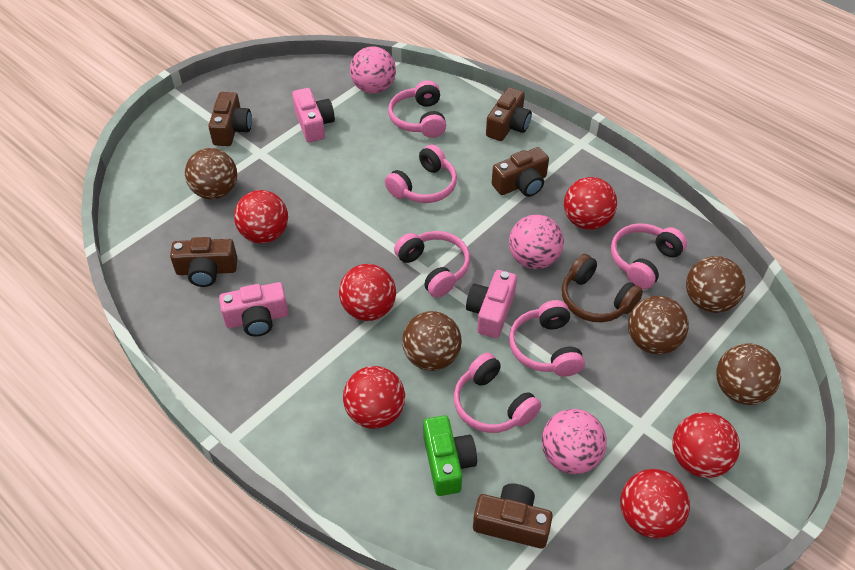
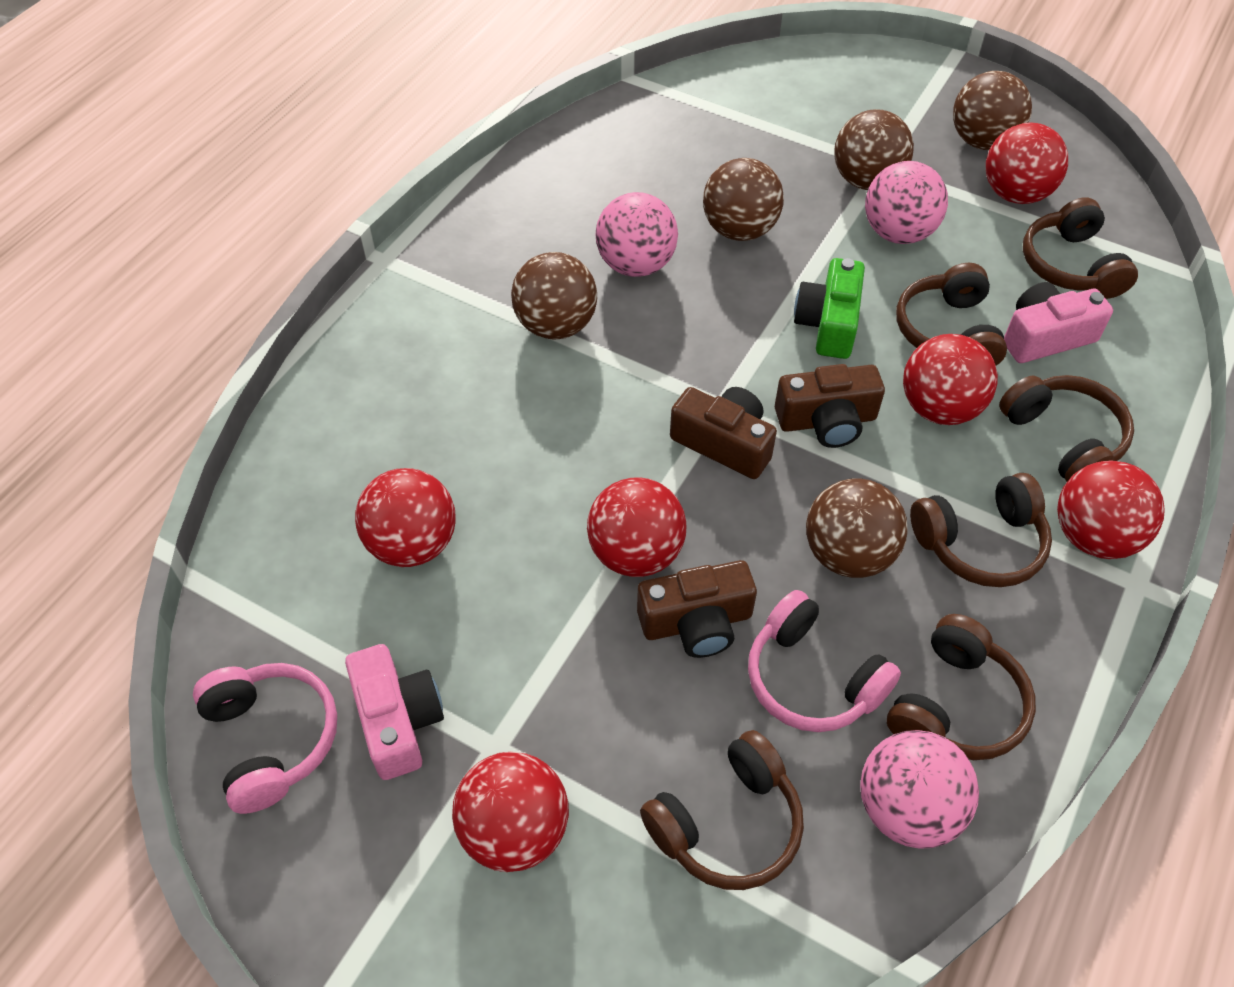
brown camera: [170,237,237,287] [208,92,252,146] [473,484,553,549] [486,87,532,141] [492,147,549,197] = 5 -> [637,560,757,658] [670,387,777,479] [775,364,885,448] = 3
brown headphones: [562,254,643,322] = 1 -> [640,730,804,890] [887,614,1036,760] [896,263,1007,365] [910,473,1052,587] [999,375,1134,482] [1023,197,1138,299] = 6
pink camera: [219,282,288,337] [292,88,335,142] [466,270,517,338] = 3 -> [345,644,444,780] [1004,282,1113,363] = 2
pink headphones: [385,145,457,203] [388,80,446,138] [394,231,470,298] [454,353,541,433] [509,300,585,377] [611,223,687,289] = 6 -> [193,663,337,814] [748,590,901,732] = 2

